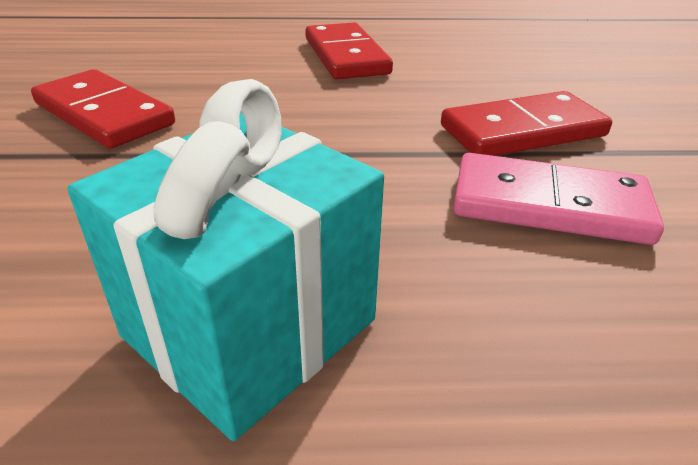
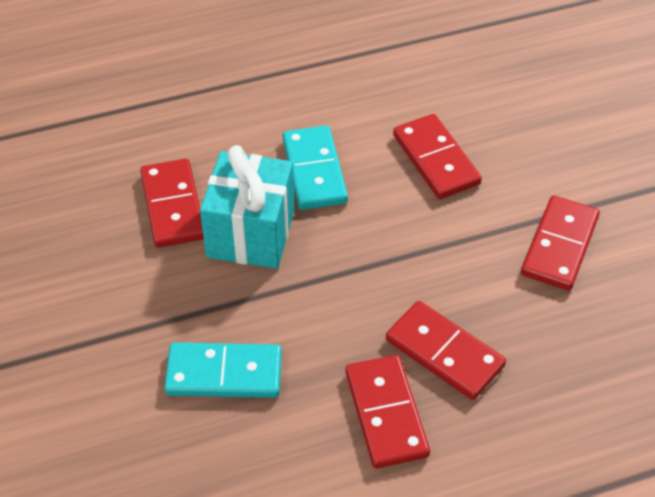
pink domino: [453,153,664,245] = 1 -> none = 0
red domino: [31,69,175,148] [305,22,393,79] [441,91,612,156] = 3 -> [140,159,204,248] [346,355,430,468] [386,301,506,400] [393,114,482,199] [521,195,600,290] = 5
turquoise domino: none = 0 -> [164,343,282,398] [283,125,348,210] = 2

